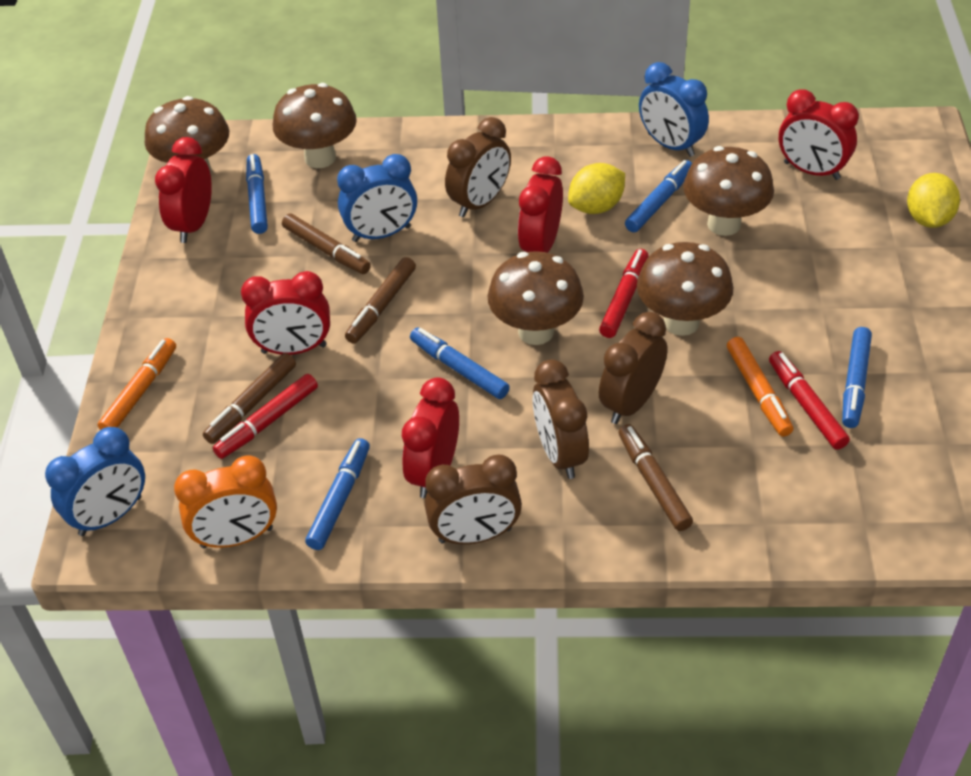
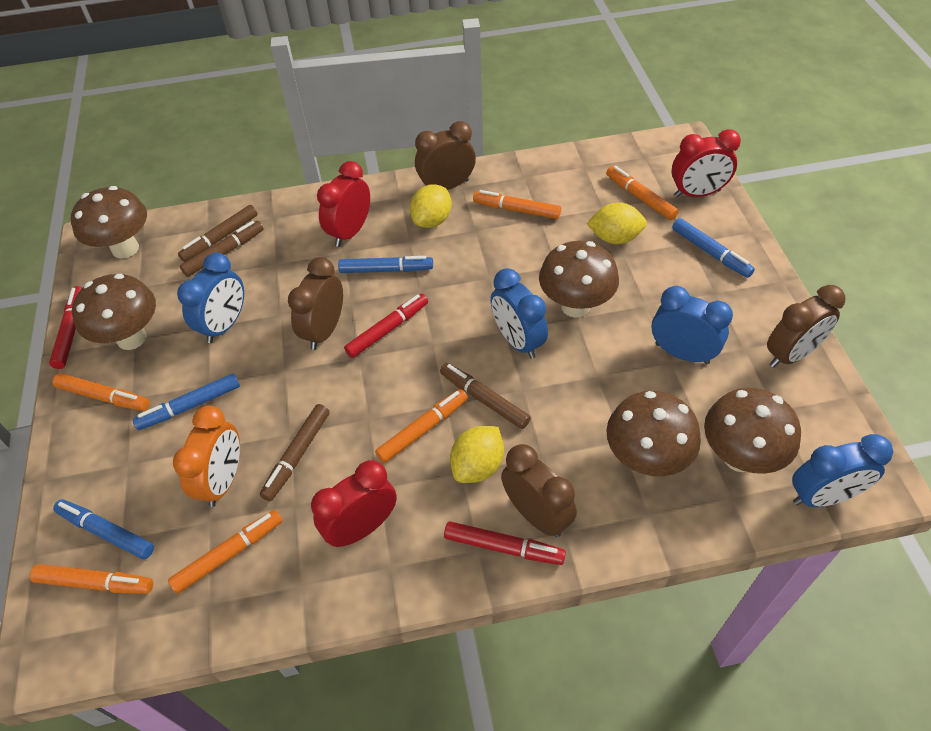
blue clock: [45,427,145,536] [337,154,417,242] [639,62,709,157] = 3 -> [177,253,244,343] [491,268,548,359] [652,286,733,364] [792,434,893,507] = 4
blue marker: [246,154,268,234] [305,438,370,550] [410,328,510,399] [625,160,692,232] [842,327,872,428] = 5 -> [53,499,154,559] [133,373,240,430] [338,256,433,273] [672,218,755,278] = 4
orange marker: [98,338,176,430] [727,337,793,437] = 2 -> [30,564,153,594] [52,373,150,411] [168,510,283,594] [375,389,468,463] [473,190,561,219] [606,166,678,220] = 6
red clock: [155,137,212,243] [241,271,330,355] [402,377,459,498] [518,157,563,253] [779,89,859,180] = 5 -> [311,460,397,547] [317,161,370,247] [671,129,741,197] = 3
yellow lemon: [568,163,625,214] [907,173,960,228] = 2 -> [410,184,452,228] [450,426,504,483] [586,202,647,244] = 3

